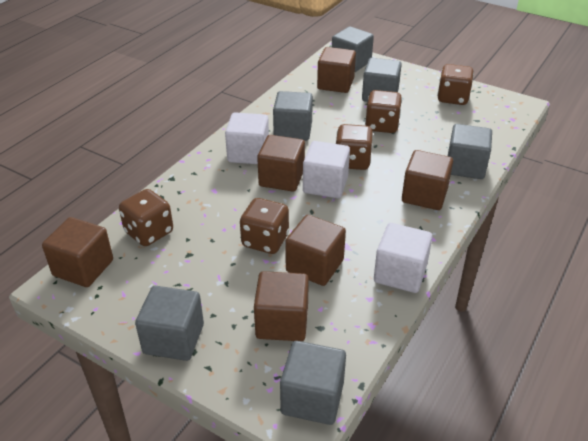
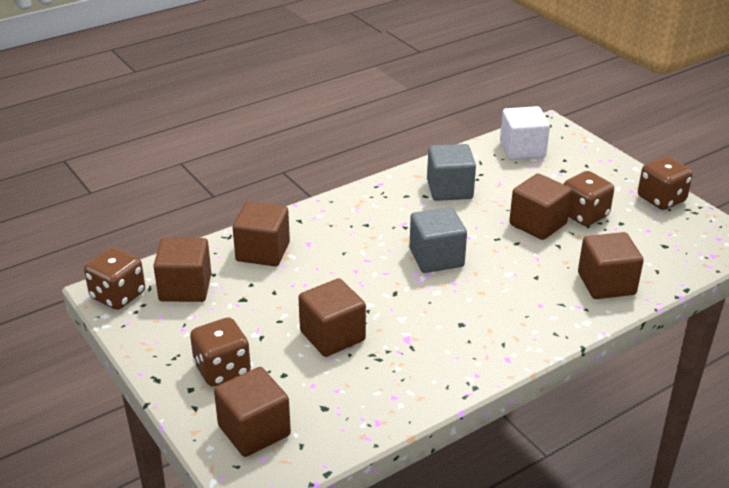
brown dice: [119,189,173,246] [240,198,289,254] [336,124,373,170] [365,90,402,133] [437,64,474,105] = 5 -> [84,247,145,310] [190,317,251,387] [564,171,614,226] [638,156,693,210] = 4
grey cube: [135,286,204,361] [273,91,313,141] [280,341,346,425] [332,26,374,72] [362,58,402,102] [448,124,492,179] = 6 -> [409,207,467,273] [427,144,476,201] = 2
white cube: [225,112,269,164] [303,141,350,198] [374,223,433,293] = 3 -> [500,106,550,160] = 1

